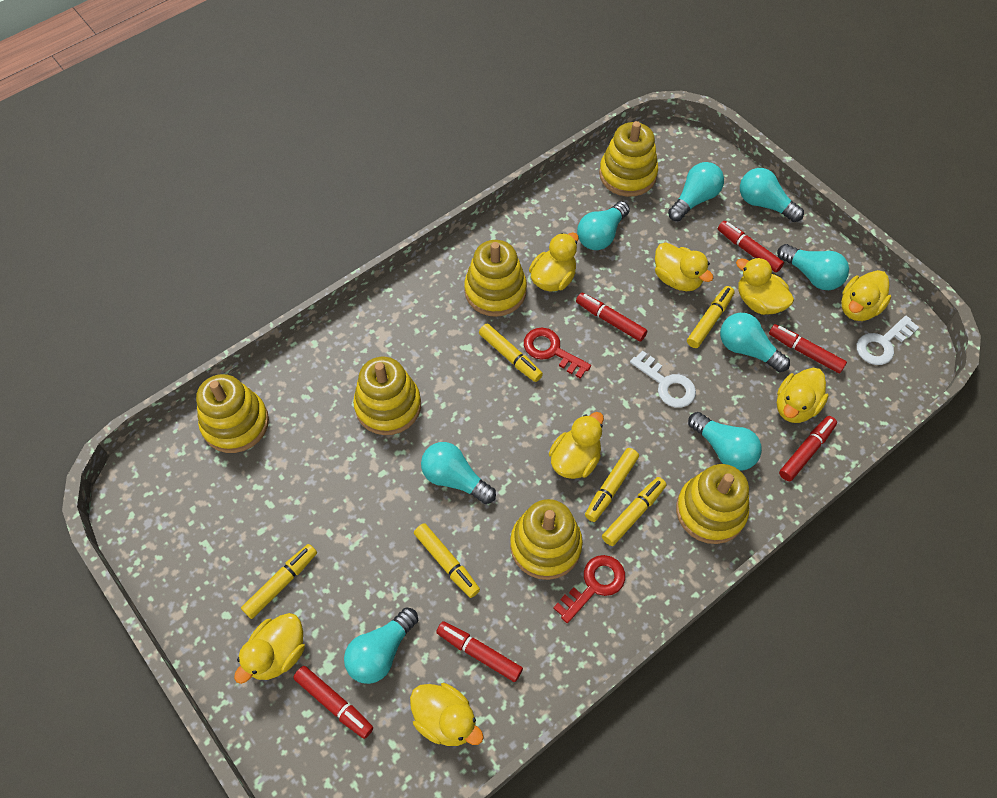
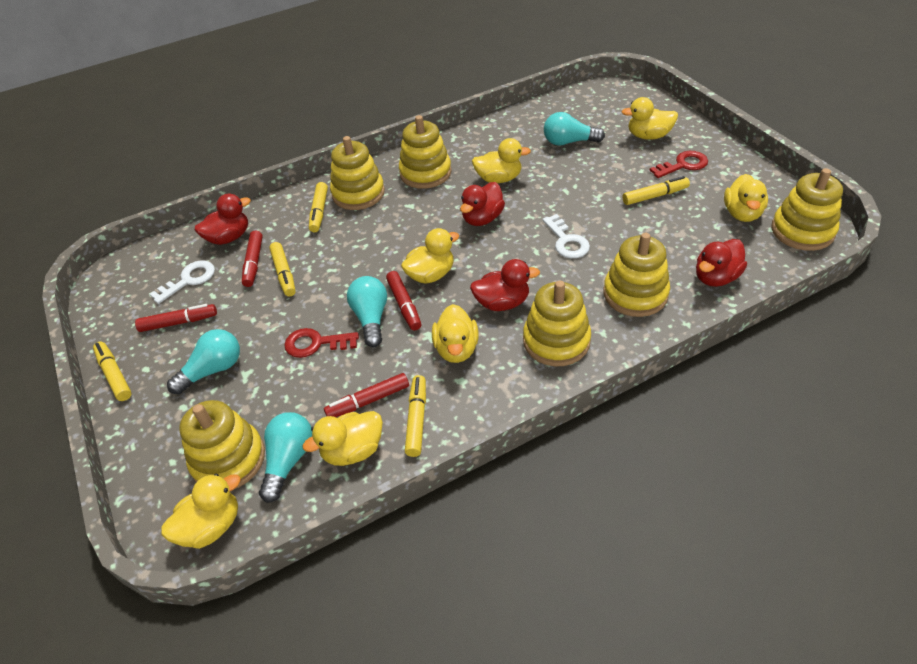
red duck: none = 0 -> [195,193,251,245] [460,182,505,226] [470,259,540,311] [696,239,747,287] = 4
red marker: [293,666,373,739] [436,621,523,682] [576,293,647,342] [718,221,784,273] [769,324,847,373] [779,416,837,481] = 6 -> [135,304,217,332] [242,231,263,287] [324,373,409,417] [386,271,421,331] = 4
turquoise light bulb: [344,608,418,684] [421,442,496,504] [577,201,630,250] [668,162,724,221] [688,412,762,471] [720,313,790,372] [740,168,804,222] [777,244,849,290] = 8 -> [167,329,240,394] [259,412,312,503] [347,276,387,347] [544,112,605,146] = 4
yellow duck: [234,613,305,684] [410,683,484,746] [529,232,579,292] [549,412,604,479] [655,242,713,291] [736,257,794,315] [777,368,828,423] [841,270,891,321] = 8 -> [161,474,241,549] [303,411,383,466] [401,228,459,284] [432,304,479,363] [472,138,531,183] [622,97,678,140] [724,174,768,222] = 7
yellow marker: [241,544,317,619] [414,523,480,598] [479,324,543,382] [585,448,639,522] [602,477,666,546] [687,286,735,348] = 6 -> [93,342,132,401] [269,242,296,297] [309,182,328,232] [405,375,426,457] [623,176,690,205] = 5

